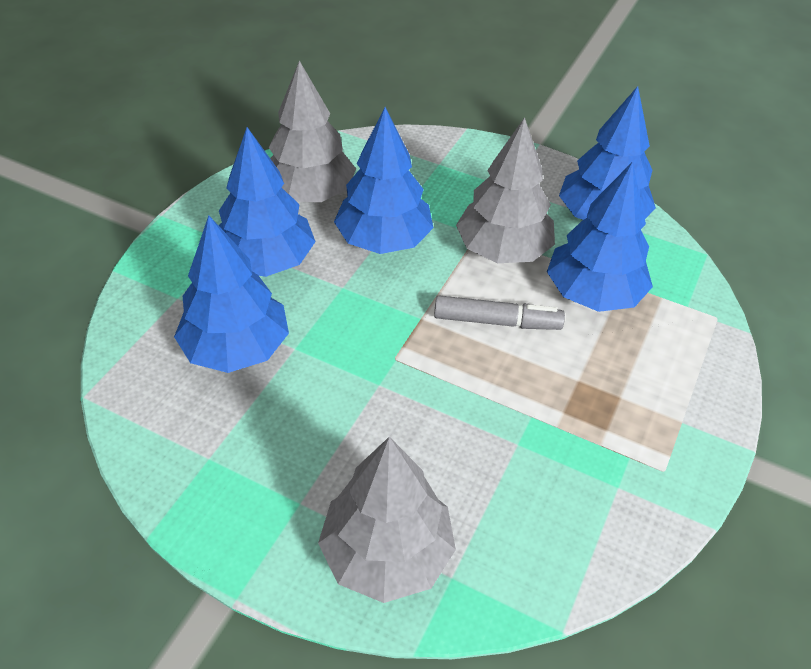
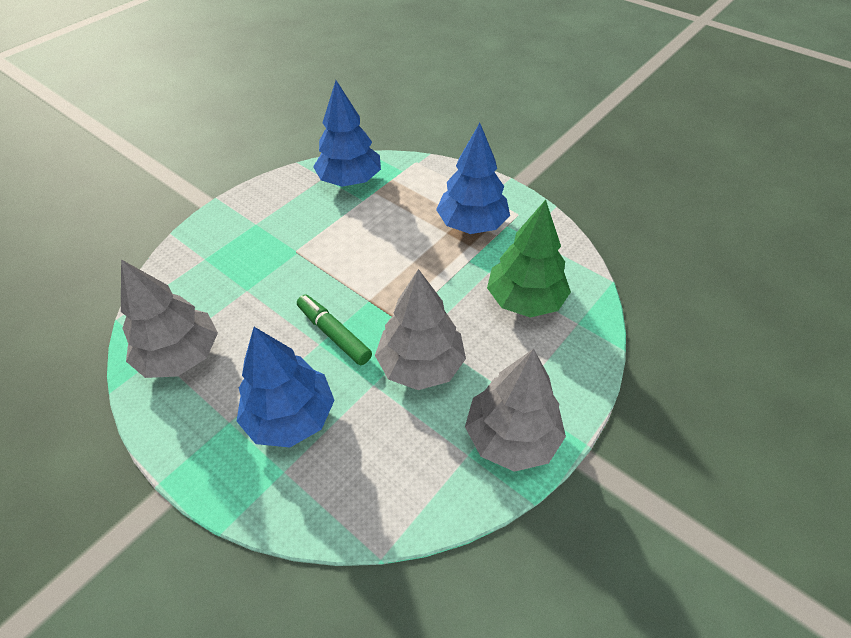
blue tree: [174,215,289,373] [219,127,316,277] [334,107,433,254] [547,162,653,312] [559,86,656,220] = 5 -> [237,327,335,447] [313,80,381,187] [436,123,510,234] = 3
green marker: none = 0 -> [297,294,372,365] = 1
green tree: none = 0 -> [487,200,571,318] = 1
grey marker: [434,296,565,330] = 1 -> none = 0

